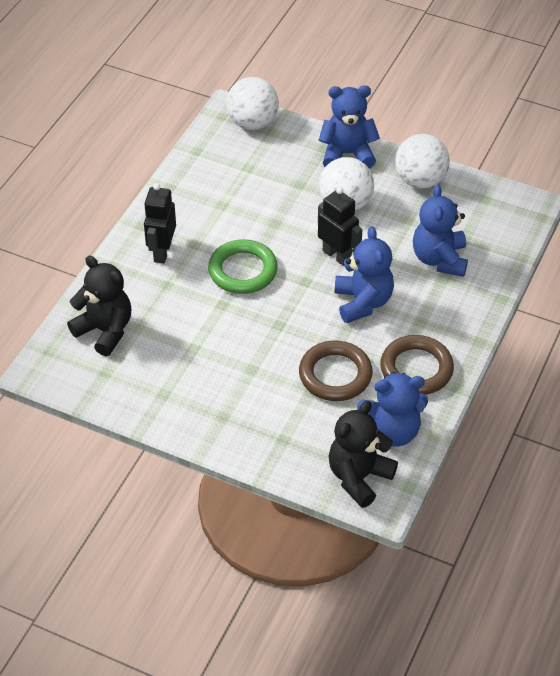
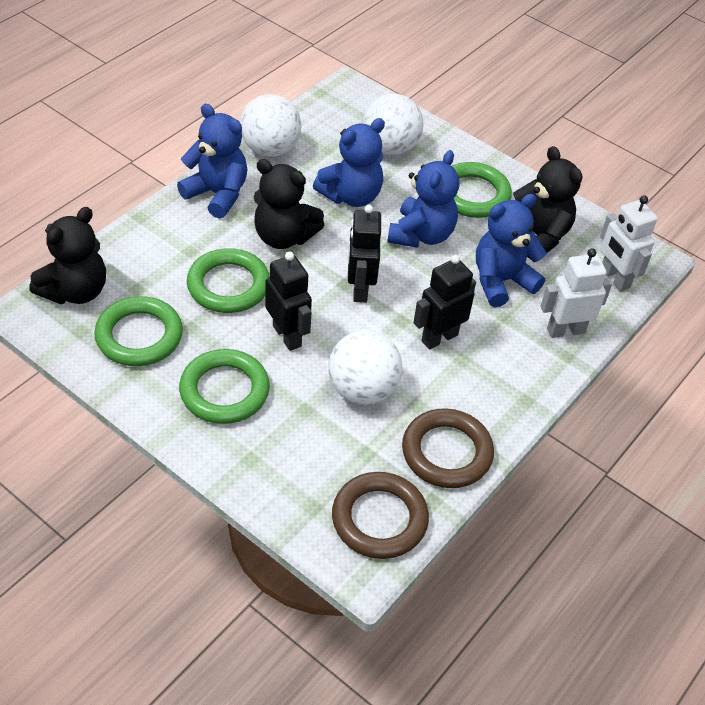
black robot: [144,183,176,263] [318,187,363,266] = 2 -> [265,252,312,351] [348,205,381,303] [413,255,476,350] = 3
black teddy bear: [67,256,131,356] [329,400,398,508] = 2 -> [29,207,106,304] [254,159,324,249] [513,146,582,259] = 3
green ring: [208,239,278,294] = 1 -> [94,296,183,366] [179,349,270,424] [187,248,270,313] [452,162,512,218] = 4
white robot: none = 0 -> [541,248,612,338] [600,195,658,291] = 2

